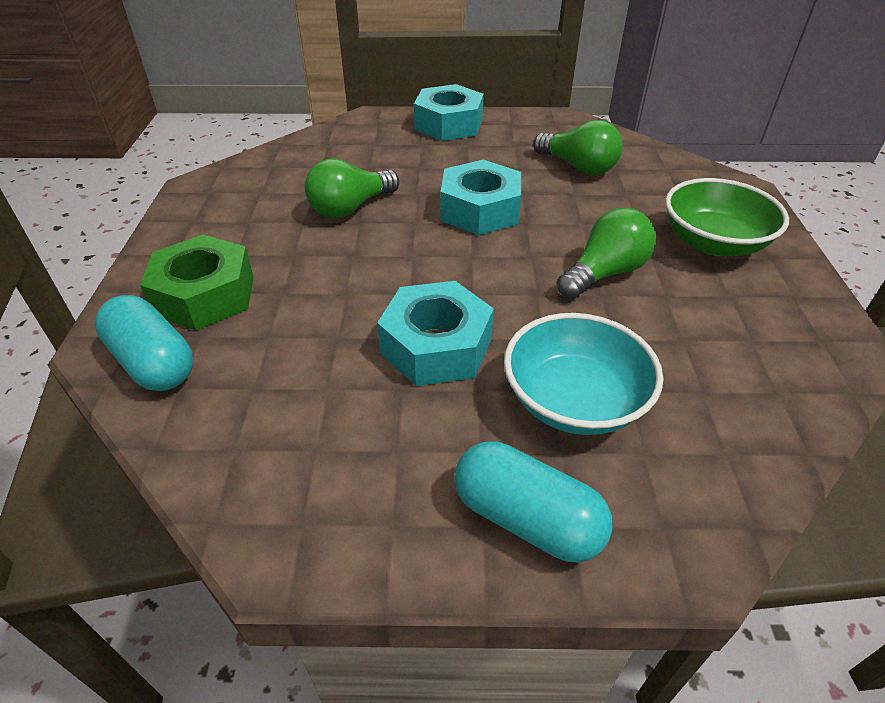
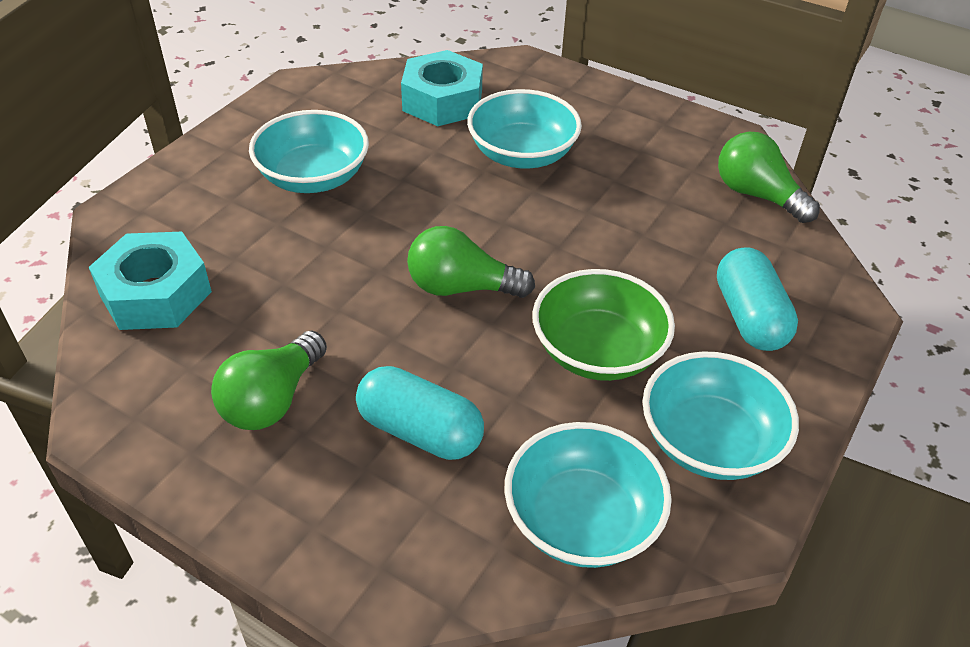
green nut: [140,234,254,331] = 1 -> none = 0
turquoise bowl: [504,313,663,435] = 1 -> [249,110,369,193] [467,89,582,169] [504,422,672,568] [642,351,799,480] = 4
turquoise nut: [377,281,494,386] [414,84,484,141] [441,160,521,235] = 3 -> [89,232,212,330] [401,50,483,126] = 2

